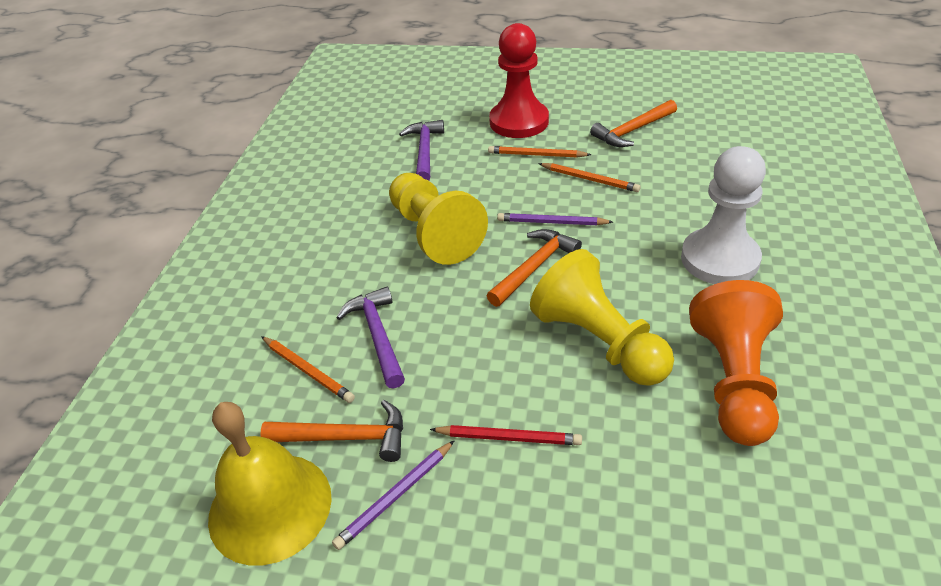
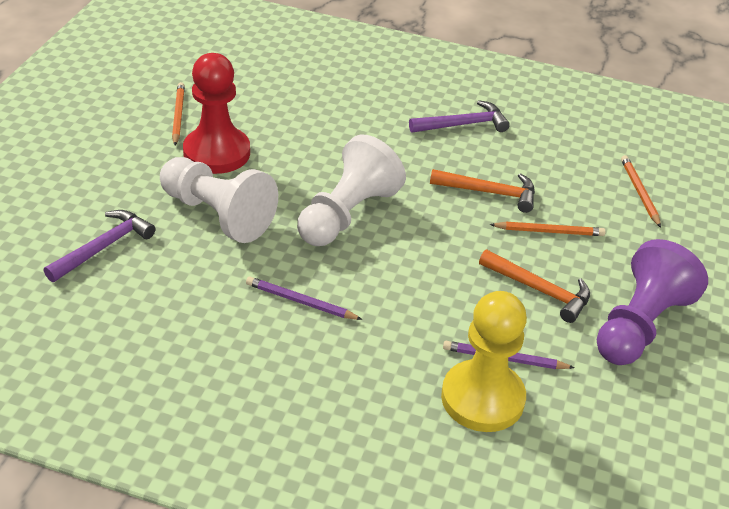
orange hammer: [260,400,403,462] [487,229,582,307] [590,100,677,147] = 3 -> [430,169,535,213] [479,250,590,323] = 2
orange pawn: [689,280,783,446] = 1 -> none = 0
purple pawn: none = 0 -> [597,239,708,365] = 1
red pencil: [430,425,582,445] = 1 -> none = 0
white pawn: [681,146,766,284] = 1 -> [160,157,278,243] [297,135,406,246] = 2
yellow bell: [208,402,332,565] = 1 -> none = 0
yellow pawn: [389,173,488,265] [530,249,674,386] = 2 -> [441,291,527,432] = 1

